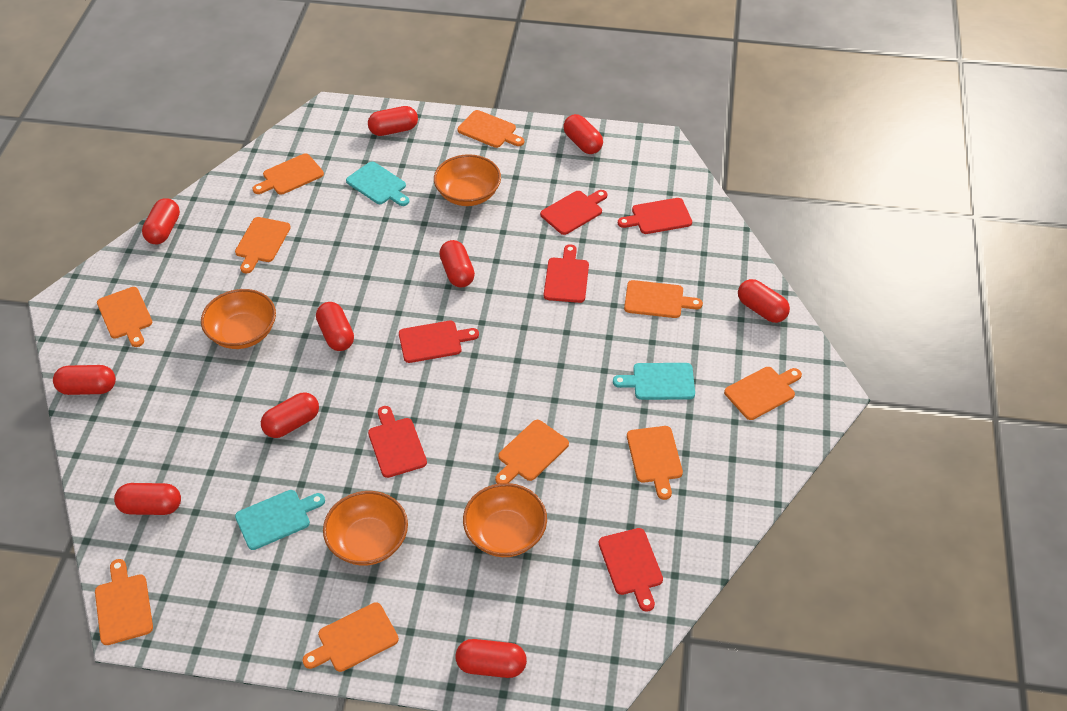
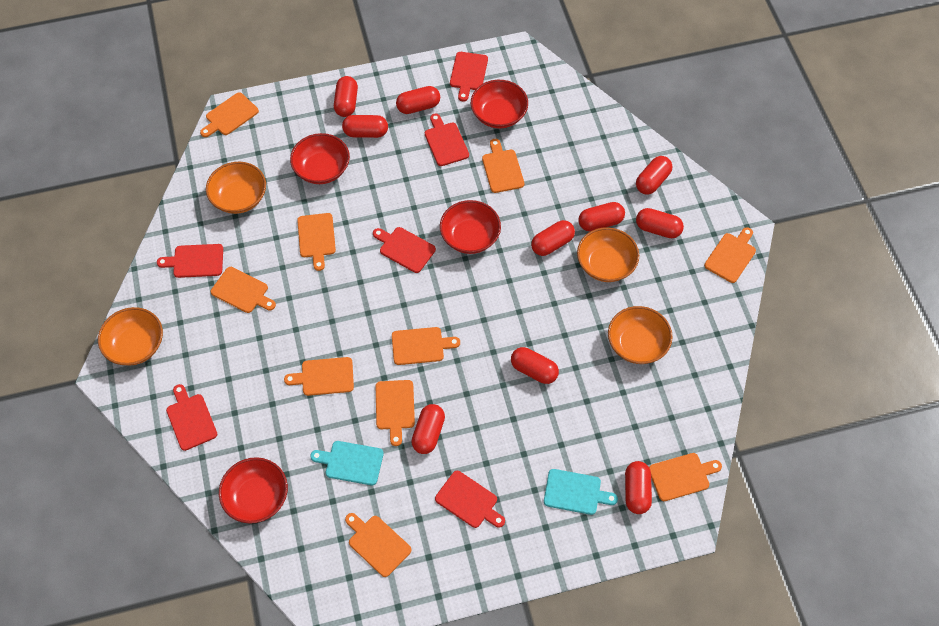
red bowl: none = 0 -> [219,457,288,524] [290,133,350,184] [440,200,501,254] [471,80,528,128] = 4
turquoise cutting board: [235,490,325,550] [346,162,409,206] [613,363,695,400] = 3 -> [310,441,384,485] [544,469,618,515] = 2

